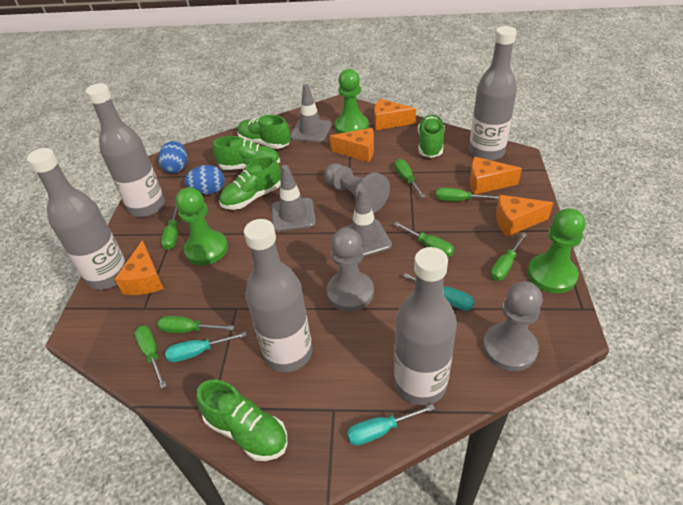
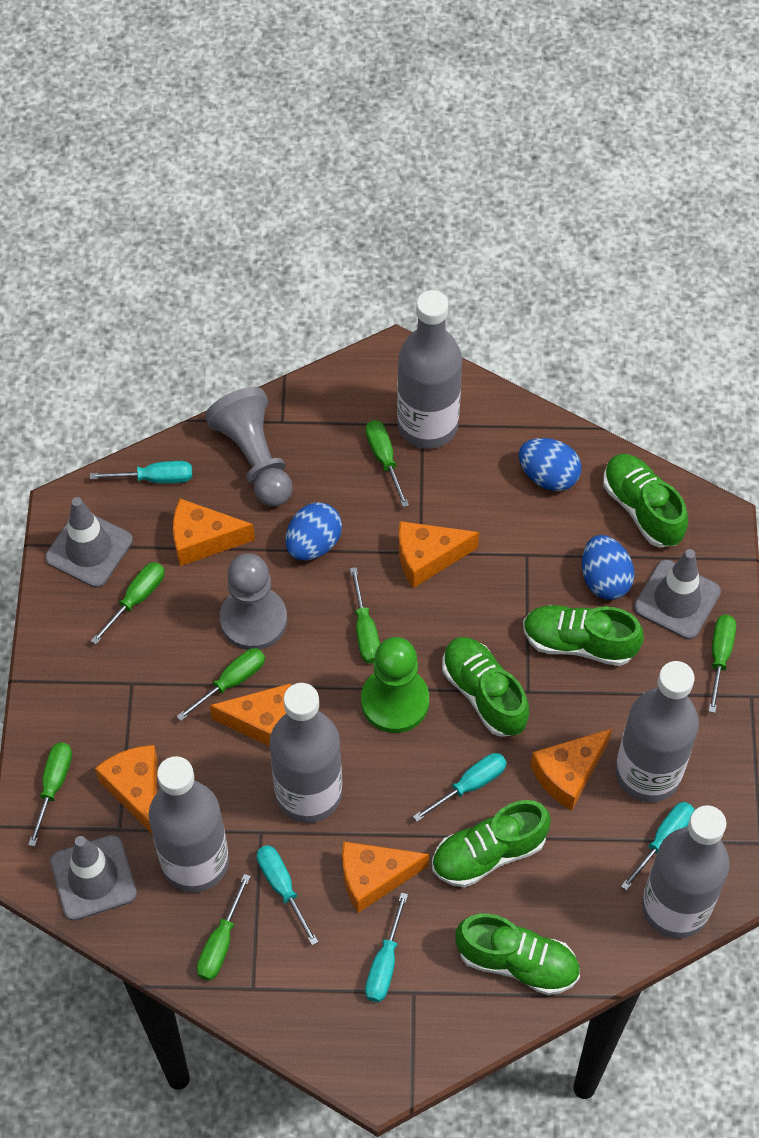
blue egg: [158,141,187,173] [184,165,225,195] = 2 -> [285,502,342,560] [519,438,581,491] [582,535,635,600] = 3
green pawn: [176,187,228,265] [334,69,369,134] [527,208,586,293] = 3 -> [361,637,429,733] = 1
grey pawn: [324,163,390,213] [327,228,374,312] [483,281,543,371] = 3 -> [205,387,293,506] [220,553,287,650] = 2
orange cheese: [114,240,164,295] [330,128,374,162] [374,99,416,130] [470,157,522,195] [496,195,553,236] = 5 -> [95,745,158,833] [173,499,255,566] [210,683,291,747] [342,841,429,913] [399,521,479,588] [530,729,612,811] = 6
turquoise screwdriver: [165,332,247,362] [347,404,435,446] [403,273,474,311] = 3 -> [90,461,192,484] [257,845,318,945] [365,892,408,1002] [413,753,507,822] [621,802,694,891] = 5

